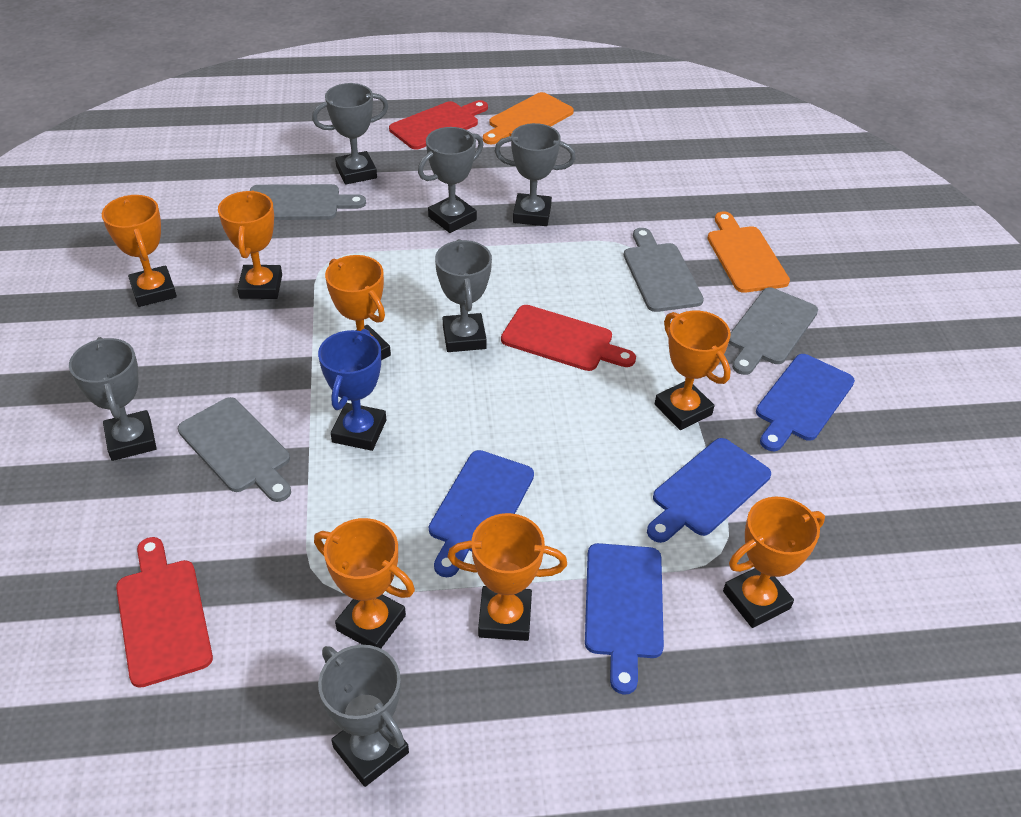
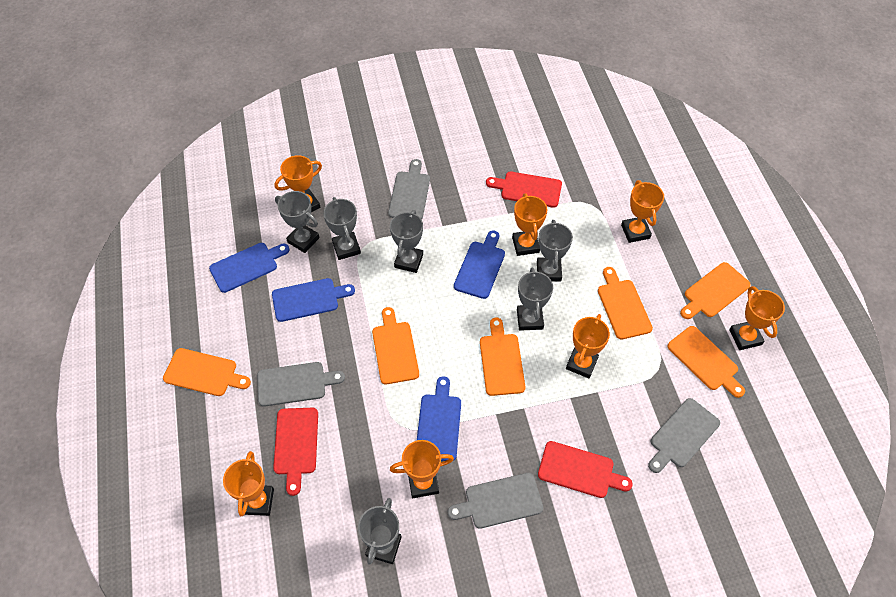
blue trophy: [318,329,386,451] = 1 -> none = 0
orange cutting board: [483,92,574,144] [707,212,790,293] = 2 -> [163,348,251,396] [372,307,419,385] [480,318,526,396] [598,267,653,339] [667,326,745,398] [680,262,751,319] = 6

